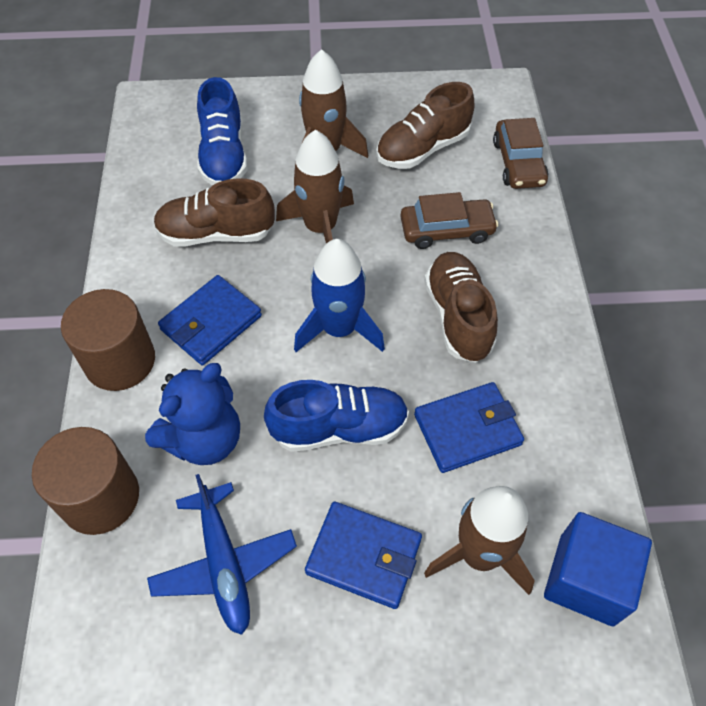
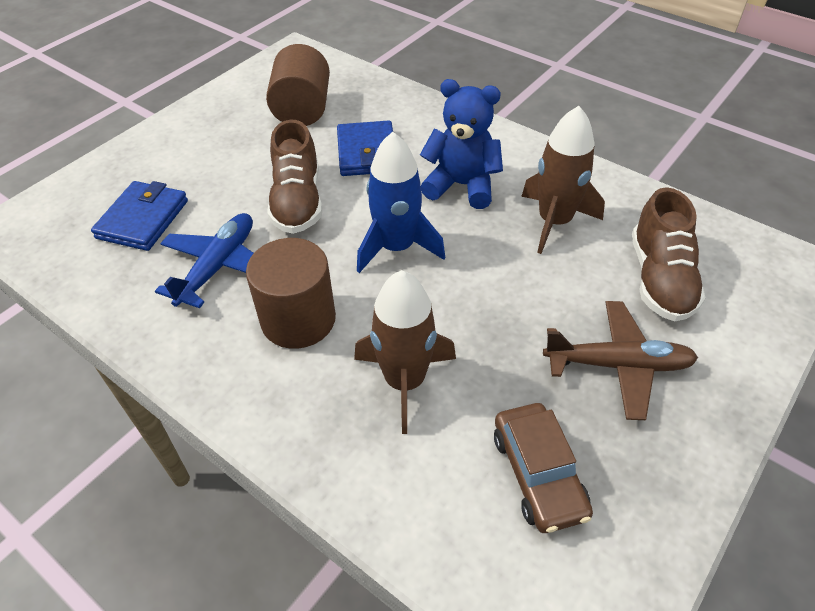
blue cube: [544,512,652,626] = 1 -> none = 0
blue shoe: [197,77,247,186] [264,380,409,452] = 2 -> none = 0
blue wallet: [158,275,262,365] [305,501,422,609] [414,382,524,473] = 3 -> [91,181,188,251] [337,121,393,176] = 2
brown car: [400,192,498,249] [493,118,548,189] = 2 -> [494,403,593,533] = 1
brown plane: none = 0 -> [543,301,698,420] = 1
brown rocket: [276,130,354,244] [299,49,368,158] [424,486,535,595] = 3 -> [354,270,456,434] [521,106,605,254] = 2
brown shoe: [154,178,275,247] [376,82,474,169] [425,252,498,362] = 3 -> [267,119,322,234] [632,187,706,321] = 2

